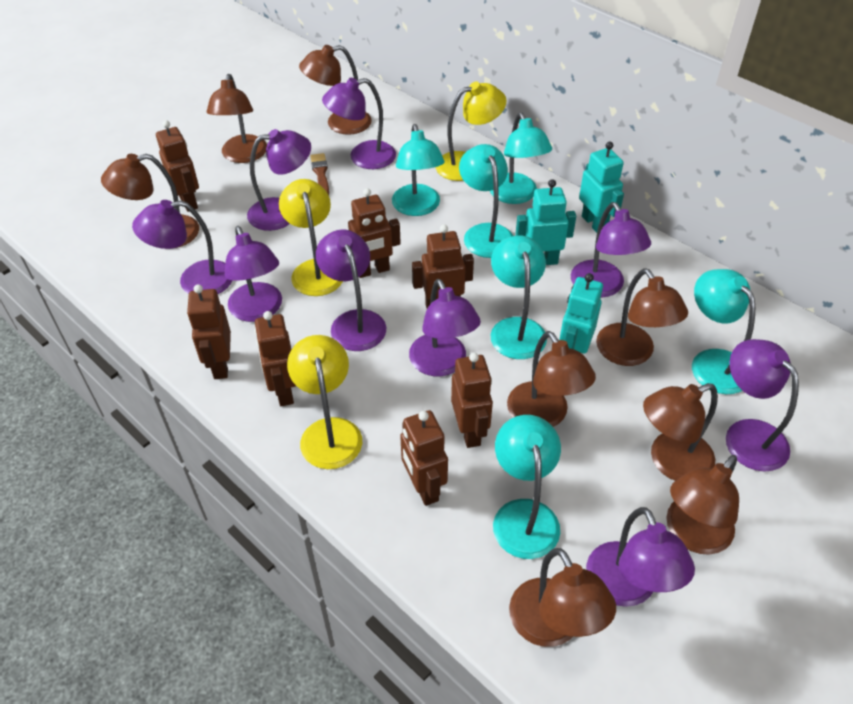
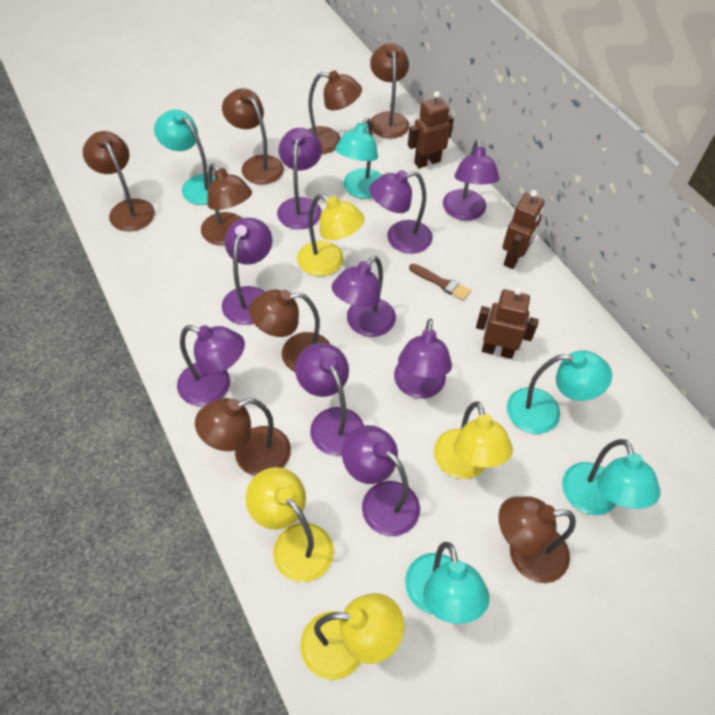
brown robot: [156,120,199,212] [187,284,231,379] [254,311,296,406] [348,188,401,278] [400,410,448,506] [412,224,474,308] [451,353,493,448] = 7 -> [408,91,454,168] [476,287,539,359] [502,190,545,269] = 3
turquoise lamp: [392,124,445,216] [459,144,513,258] [490,112,552,204] [491,235,547,359] [493,415,561,559] [692,269,755,394] = 6 -> [154,110,215,205] [335,118,382,199] [405,542,489,624] [507,350,612,434] [562,439,661,515] = 5
turquoise robot: [515,179,576,265] [559,273,603,354] [579,142,624,233] = 3 -> none = 0
yellow lamp: [279,179,343,296] [287,335,362,469] [435,81,506,181] = 3 -> [245,467,334,582] [297,194,365,276] [300,593,404,680] [434,401,513,479] = 4

